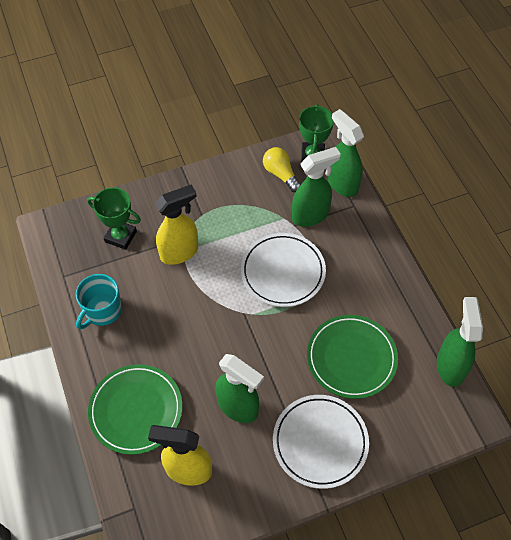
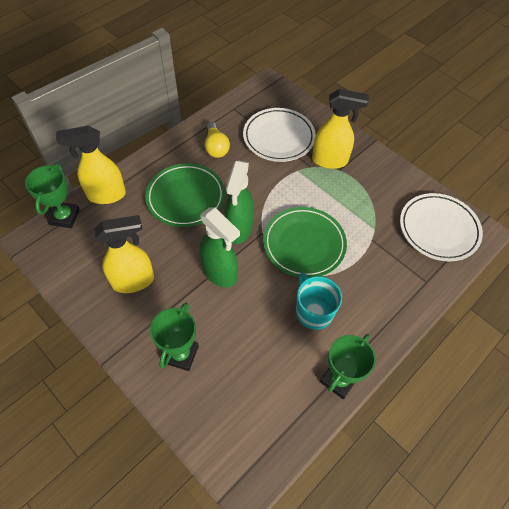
green spray bottle: [215,354,264,423] [292,147,341,227] [327,109,364,197] [437,297,483,387] = 4 -> [199,207,240,288] [224,160,254,244] = 2
green trophy: [87,187,141,250] [299,104,334,162] = 2 -> [25,163,80,228] [150,302,199,371] [320,334,376,399] = 3
yellow spray bottle: [148,425,212,486] [155,185,198,265] = 2 -> [56,126,126,204] [94,215,154,293] [312,89,369,169] = 3

